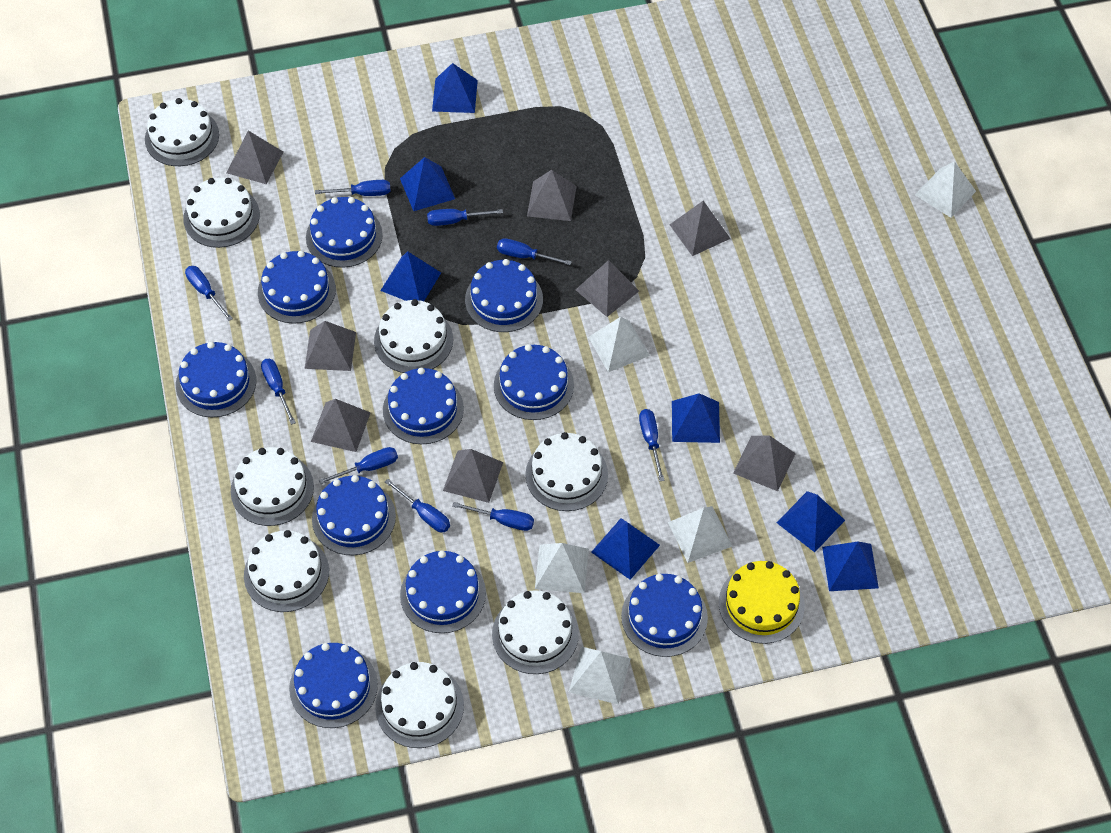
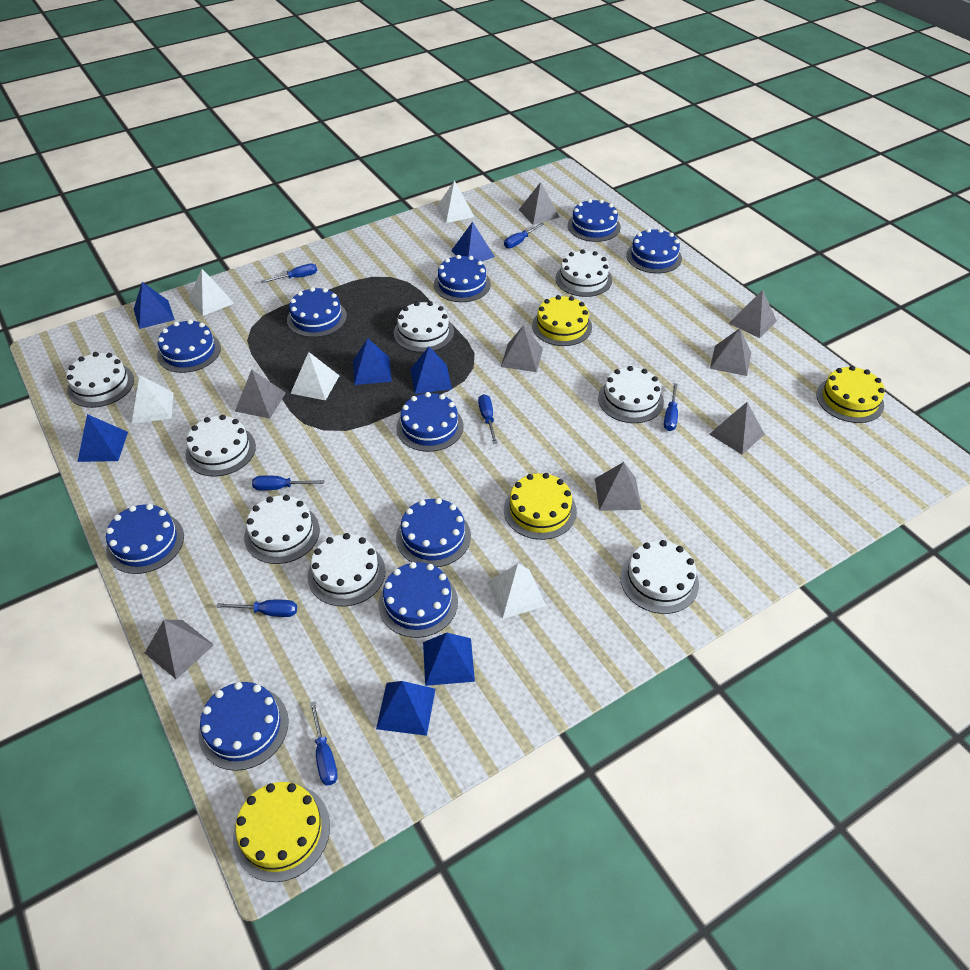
blue screwdriver: [185,266,233,321] [261,359,296,425] [315,180,391,196] [319,447,398,484] [385,479,450,532] [427,209,503,226] [452,502,534,531] [497,238,572,265] [639,409,665,481] = 9 -> [216,600,297,617] [252,475,325,490] [261,263,317,283] [310,701,338,786] [478,394,498,444] [504,223,544,248] [664,383,678,431] = 7
yellow cake: [719,561,805,644] = 1 -> [233,782,330,882] [504,473,577,540] [532,295,592,346] [816,366,885,423] = 4

